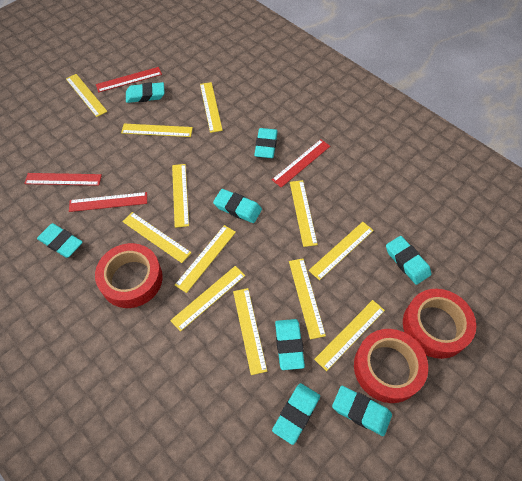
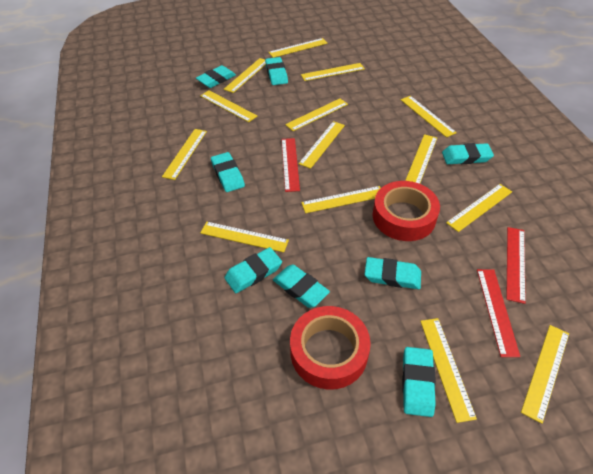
red ruler: [24,173,102,186] [69,192,147,212] [96,67,162,92] [272,139,330,188] = 4 -> [281,138,300,192] [477,269,520,357] [506,227,526,304] = 3
red tape: [95,243,163,308] [354,329,428,403] [403,289,476,359] = 3 -> [290,306,371,390] [372,181,440,241] = 2
yellow ruler: [66,74,108,117] [121,124,193,137] [122,212,192,263] [170,266,245,332] [172,164,189,228] [175,225,236,293] [200,82,223,133] [233,288,267,375] [289,258,326,340] [290,180,318,247] [309,222,374,280] [314,300,385,371] = 12 -> [162,129,207,180] [200,90,257,122] [200,222,289,252] [224,58,266,93] [269,38,328,58] [285,99,348,131] [298,121,345,169] [301,63,365,81] [301,186,380,213] [401,96,457,137] [405,134,437,184] [420,318,477,423] [446,184,512,232] [521,325,569,424] = 14

